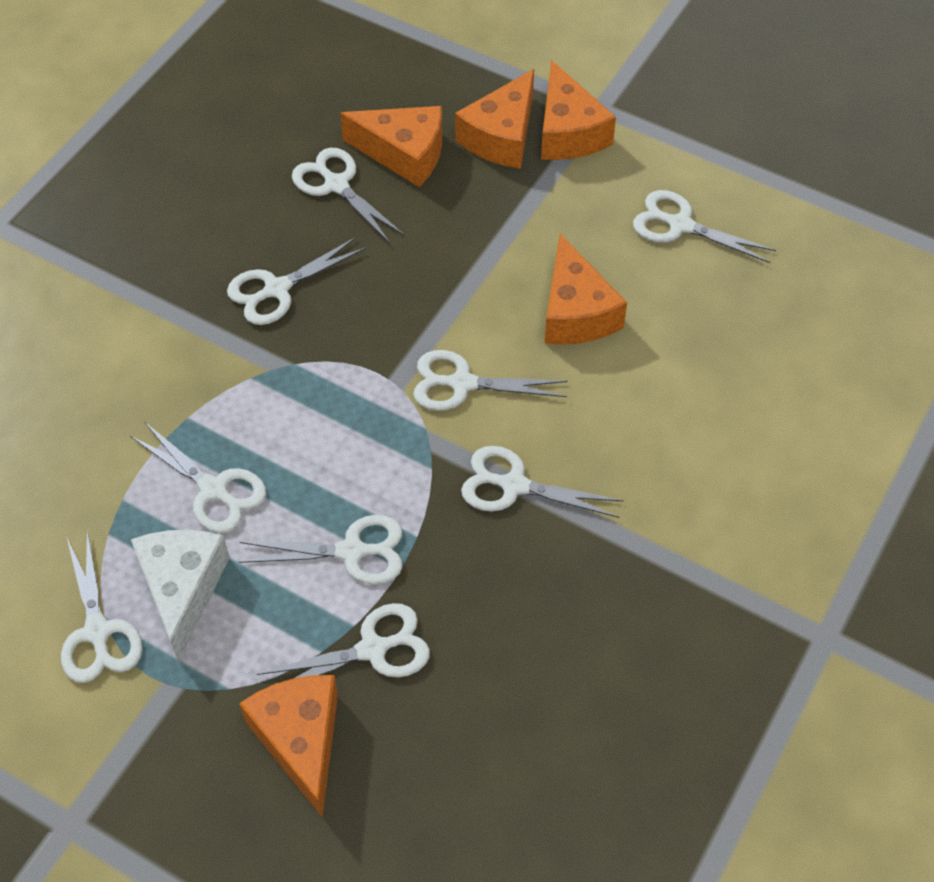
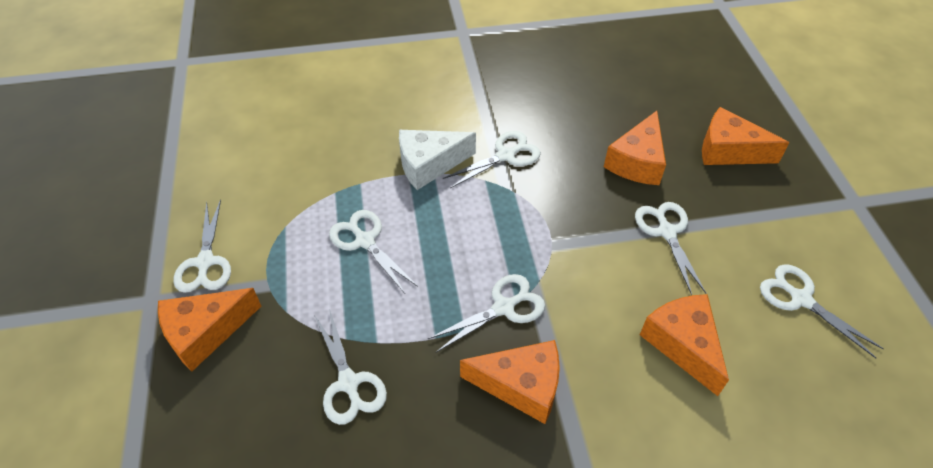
white scissors: [61,530,143,683] [130,421,266,533] [227,237,366,325] [239,515,402,585] [257,603,430,678] [292,148,404,243] [413,350,568,411] [461,446,624,518] [633,190,776,263] = 9 -> [173,199,231,293] [315,309,387,425] [329,210,418,293] [428,274,545,352] [443,131,541,188] [635,202,706,295] [760,264,884,358] = 7

